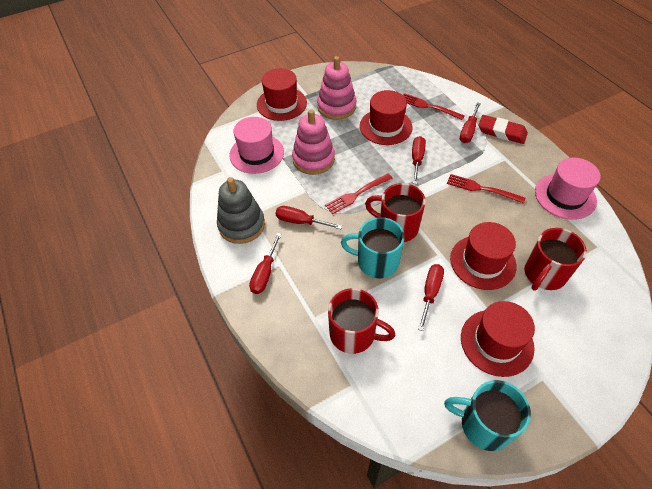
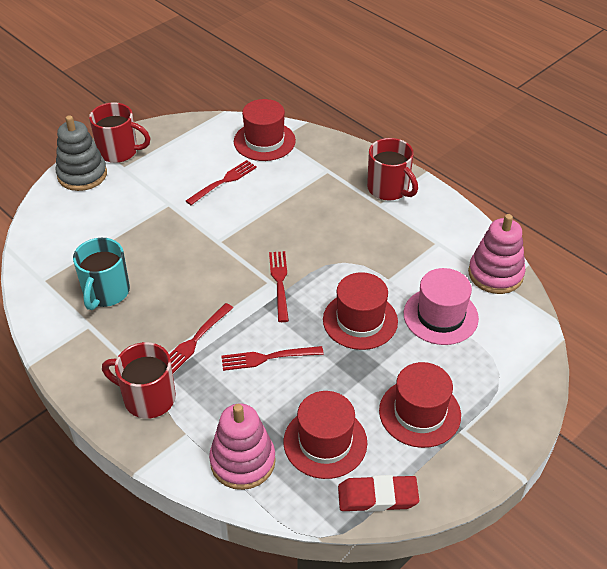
pink hat: [229,117,284,174] [535,158,601,220] = 2 -> [404,268,479,345] = 1
red fork: [325,174,393,214] [403,93,465,120] [447,174,525,204] = 3 -> [169,303,233,373] [186,160,257,205] [221,346,324,371] [269,251,289,322] = 4
red screwdriver: [249,233,282,294] [276,206,342,229] [412,136,426,184] [418,264,444,331] [460,102,481,143] = 5 -> none = 0
turquoise mug: [341,217,405,278] [444,380,531,451] = 2 -> [73,238,130,310] = 1

